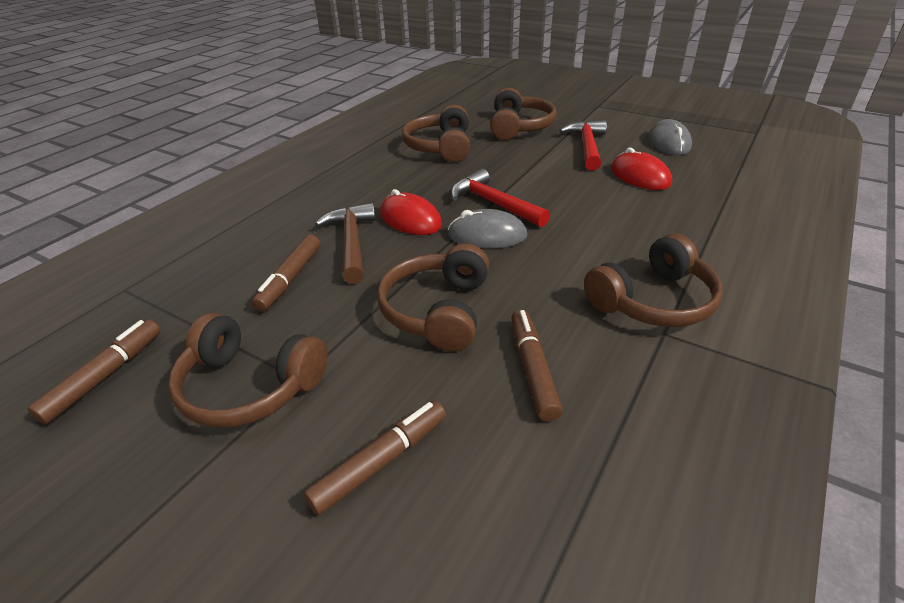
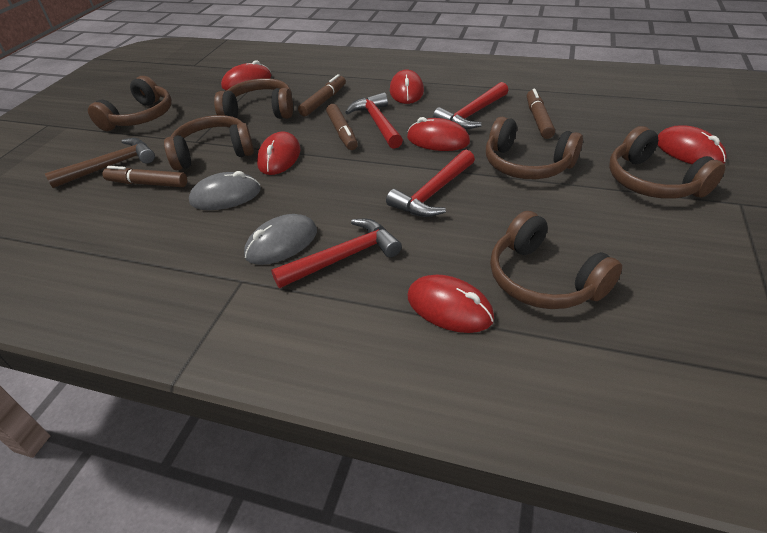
brown headphones: [168,313,328,428] [377,243,489,351] [402,105,470,162] [490,88,557,140] [584,233,723,327] = 5 -> [88,76,172,131] [164,115,254,170] [214,78,293,119] [486,117,583,179] [490,211,622,309] [609,126,725,199] = 6
red hammer: [451,169,550,227] [559,120,607,171] = 2 -> [271,219,402,288] [345,92,403,149] [386,150,475,217] [433,82,508,130] = 4
red mouse: [380,189,442,235] [611,148,672,190] = 2 -> [221,60,272,91] [257,131,301,175] [390,70,424,104] [407,117,470,151] [408,275,494,333] [658,125,727,164] = 6

